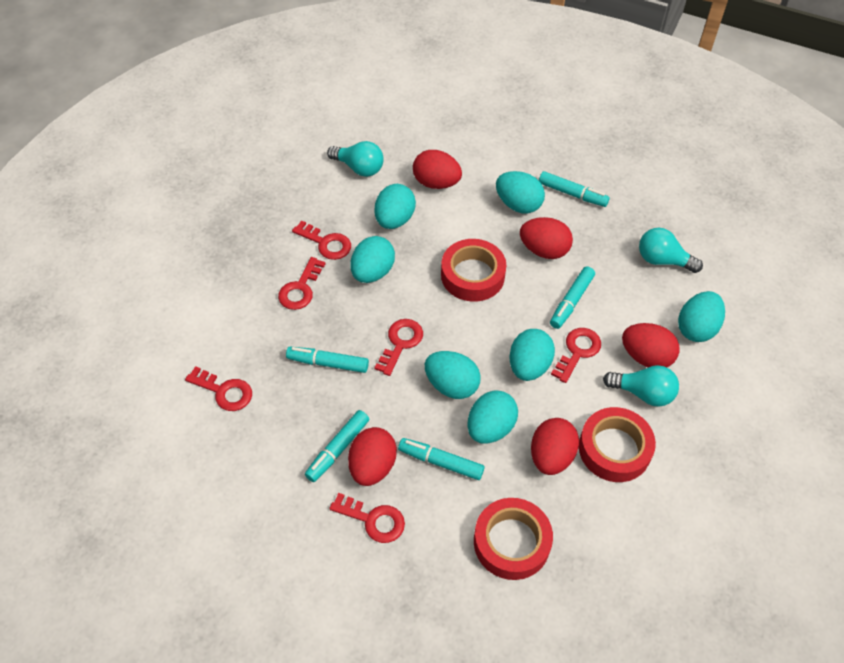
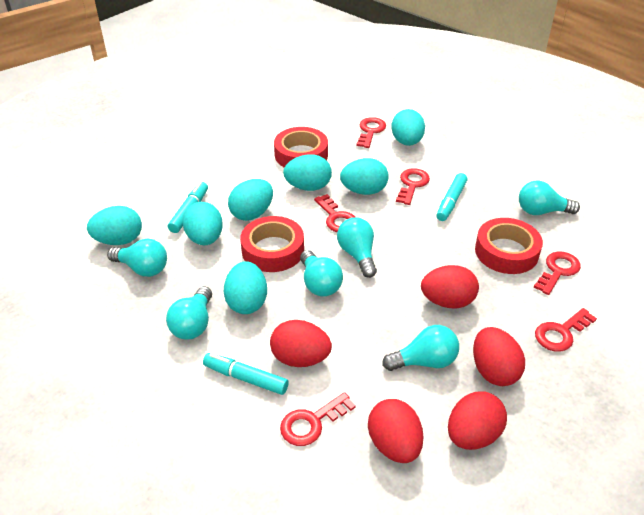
turquoise light bulb: [327,141,384,177] [603,365,679,407] [639,228,703,273] = 3 -> [107,239,167,277] [166,287,212,339] [300,250,343,297] [337,217,377,278] [382,325,459,371] [519,180,580,215] = 6
turquoise marker: [286,347,369,373] [305,410,369,482] [398,438,484,480] [539,171,610,207] [550,266,595,329] = 5 -> [168,182,208,233] [203,353,289,395] [436,173,467,221] = 3

